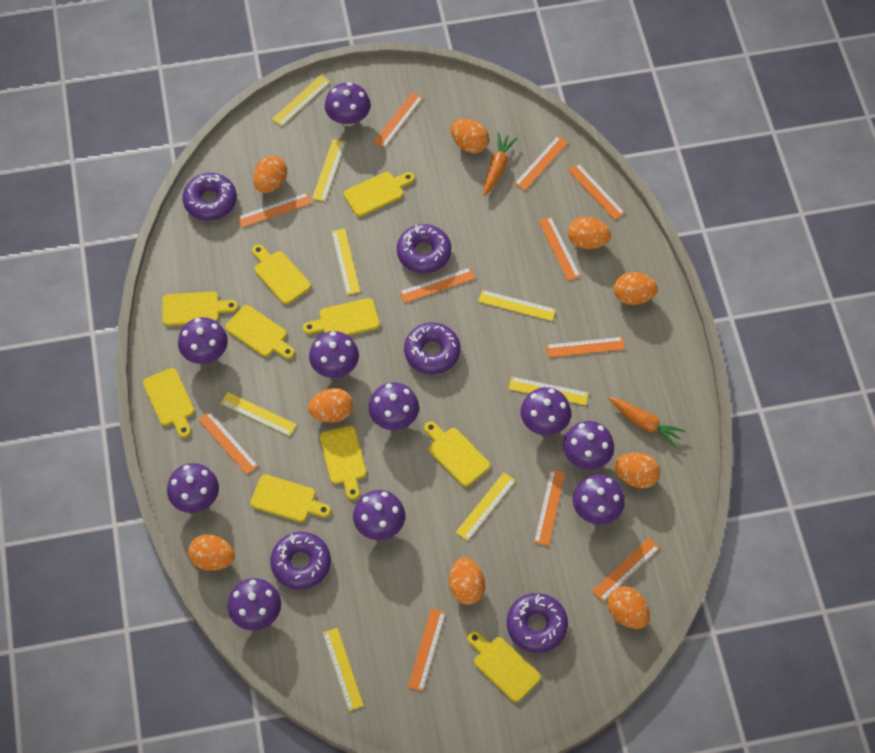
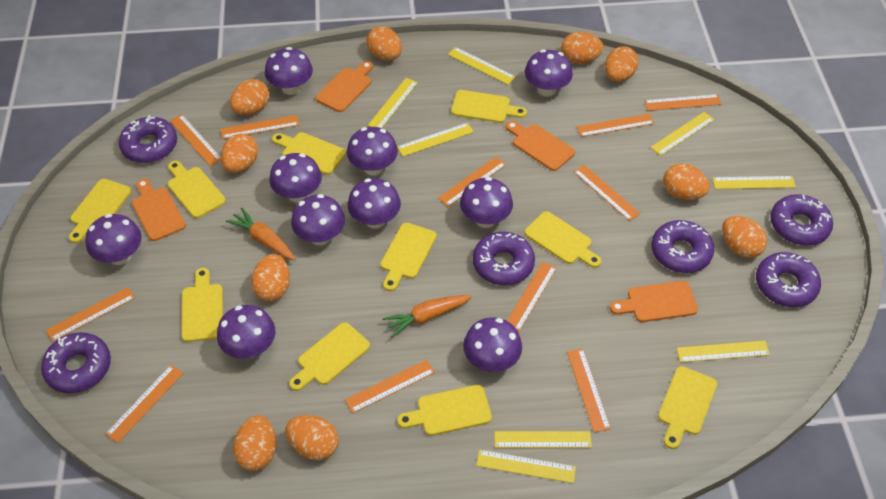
orange cutting board: none = 0 -> [132,179,186,241] [316,61,373,112] [506,121,575,171] [610,281,698,322] = 4
orange egg: [188,534,235,571] [253,156,287,193] [308,388,353,423] [449,557,485,605] [451,119,489,153] [568,217,611,249] [607,586,650,629] [613,272,658,305] [614,452,660,488] = 9 -> [221,133,258,173] [230,79,269,115] [233,415,276,471] [251,254,290,301] [286,415,339,460] [366,26,402,61] [561,32,604,64] [605,46,639,82] [663,163,710,200] [722,216,767,258] = 10
purple donut: [182,173,237,221] [270,532,331,590] [397,224,451,273] [404,322,461,374] [507,593,568,653] = 5 -> [41,332,111,393] [119,115,177,163] [473,232,535,285] [651,220,714,273] [756,252,821,307] [770,194,833,246] = 6

